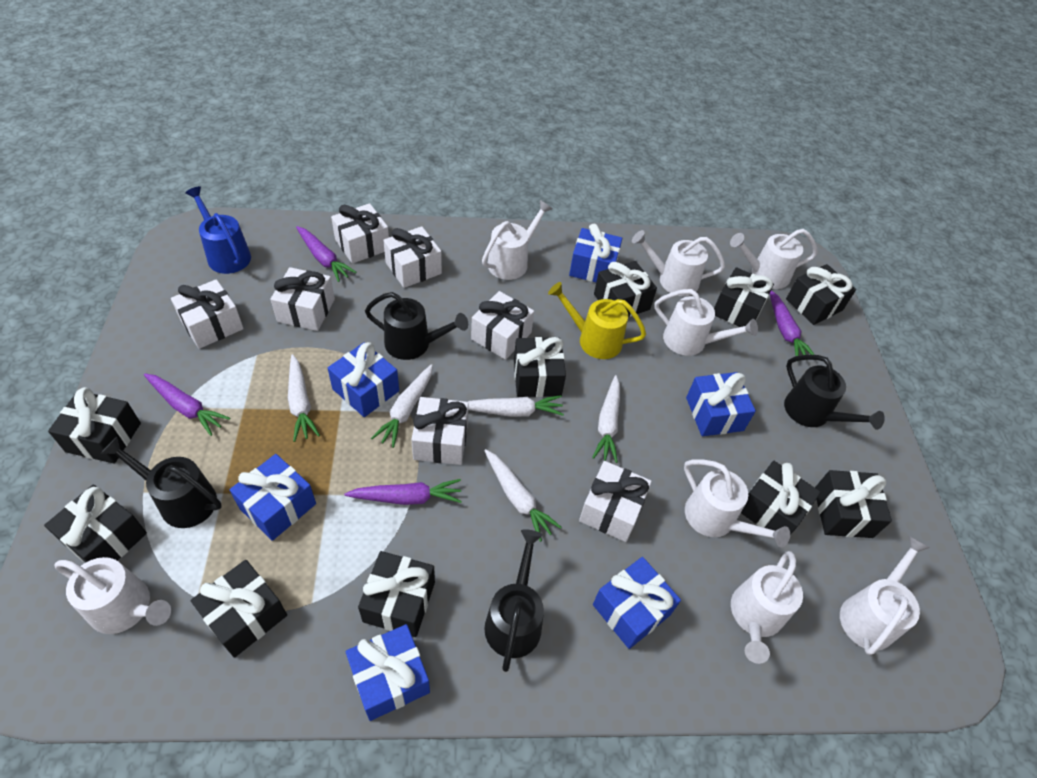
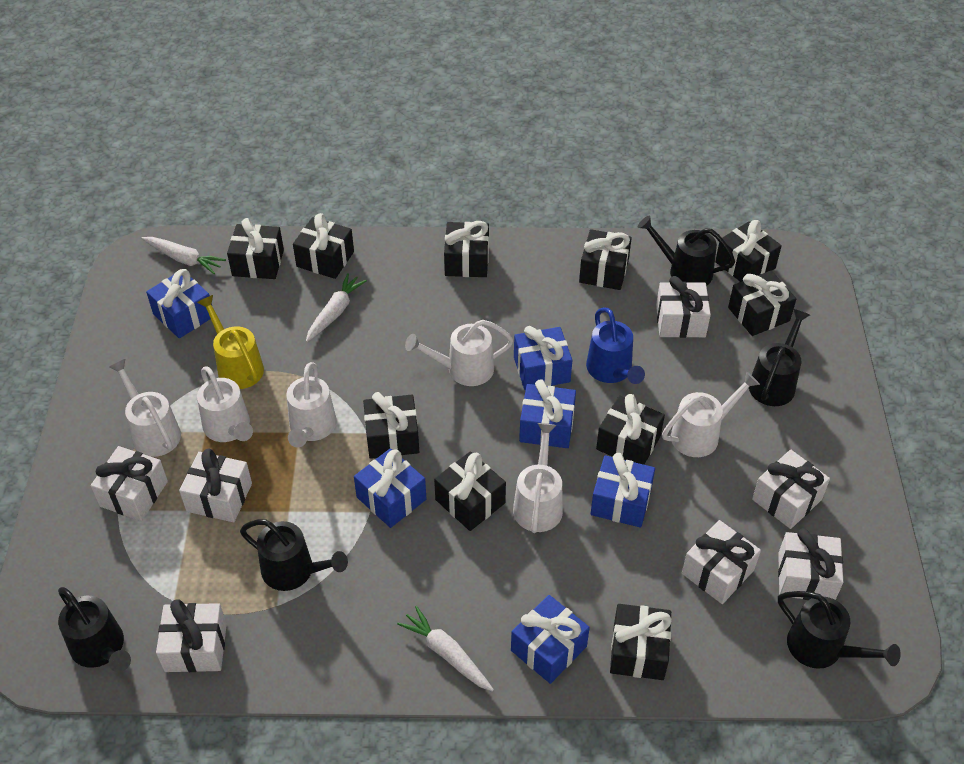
black watering can: [101,437,222,528] [365,292,468,360] [484,529,544,672] [784,355,885,430] = 4 -> [58,587,131,672] [240,519,348,591] [638,216,735,286] [749,309,810,406] [778,591,901,669] = 5
purple carrot: [144,374,230,436] [296,226,357,282] [344,479,462,505] [770,290,815,356] = 4 -> none = 0
white carrot: [288,354,320,442] [371,364,433,448] [468,395,564,417] [484,449,562,542] [592,375,620,463] = 5 -> [141,237,226,274] [306,273,367,342] [397,606,494,692] = 3
white watering can: [55,557,171,634] [482,200,552,280] [632,230,725,296] [654,289,758,356] [684,459,790,548] [730,229,818,289] [731,551,803,664] [840,536,930,655] = 8 -> [109,359,181,457] [197,367,253,442] [286,362,337,448] [405,320,513,386] [513,423,563,533] [662,372,760,457] = 6

